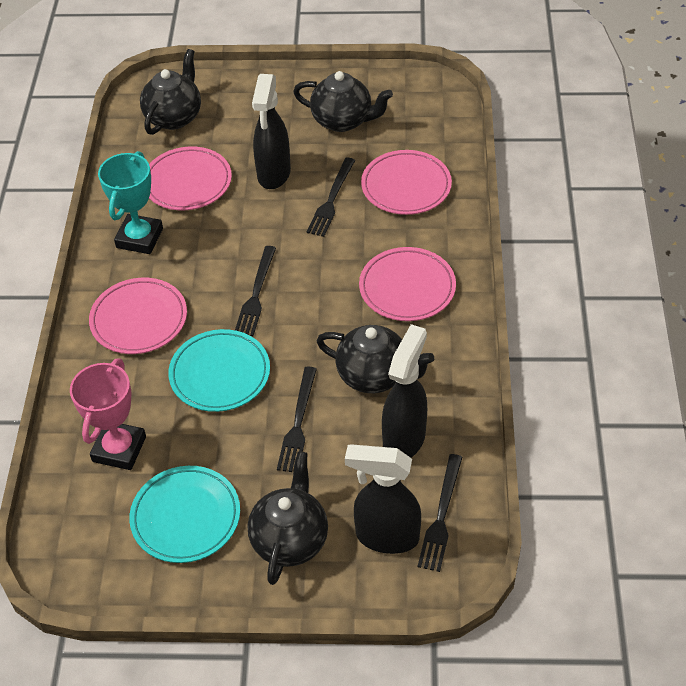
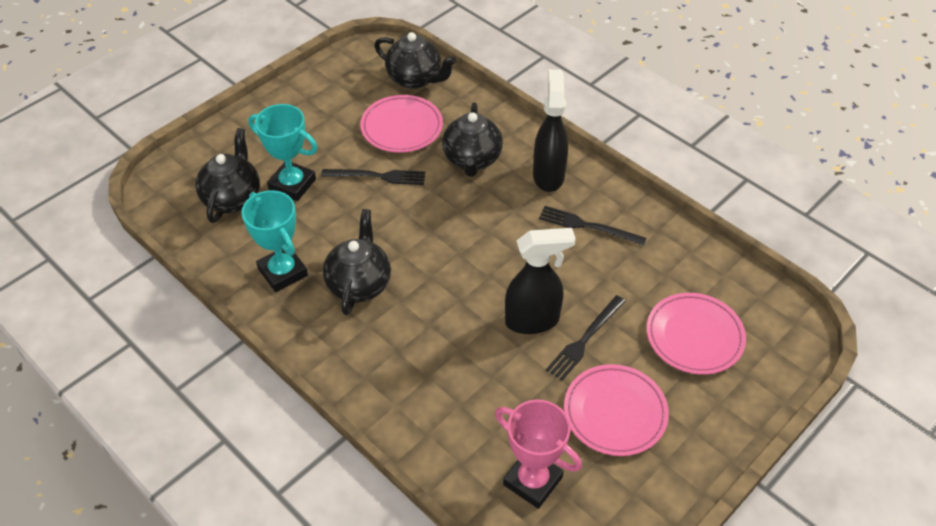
black fork: [235,246,276,336] [277,367,317,472] [307,158,355,237] [418,454,462,572] = 4 -> [321,169,425,185] [539,206,647,246] [546,295,626,381] = 3
black spray bottle: [252,74,291,189] [345,444,421,554] [382,324,427,458] = 3 -> [505,228,576,334] [533,69,568,192] = 2
pink plate: [89,278,187,354] [149,146,232,210] [359,247,456,321] [361,150,452,215] = 4 -> [360,95,443,153] [564,364,669,456] [646,293,746,375] = 3
turquoise plate: [129,466,240,563] [168,329,270,412] = 2 -> none = 0
turquoise trophy: [98,151,163,254] = 1 -> [241,190,308,292] [248,104,318,201] = 2

